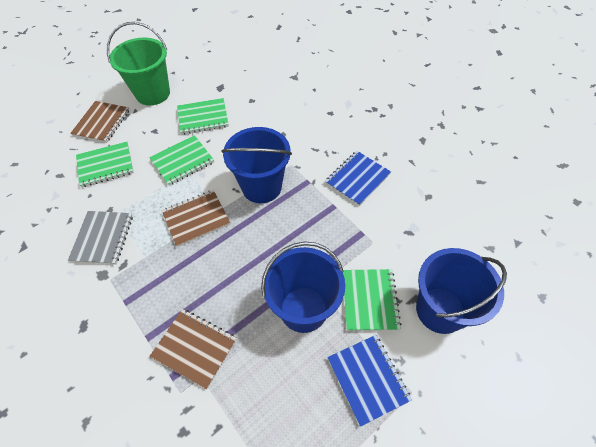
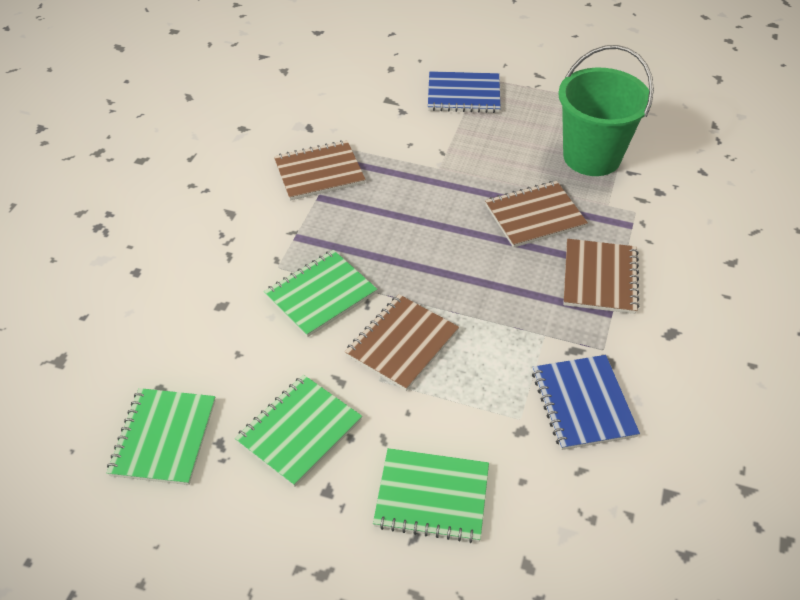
blue bucket: [221,127,292,203] [261,242,345,333] [416,248,507,334] = 3 -> none = 0
brown notebook: [70,101,129,143] [150,309,237,389] [162,190,230,247] = 3 -> [274,140,366,201] [345,294,459,391] [485,181,588,248] [563,239,640,314] = 4
grey notebook: [68,211,133,265] = 1 -> none = 0

